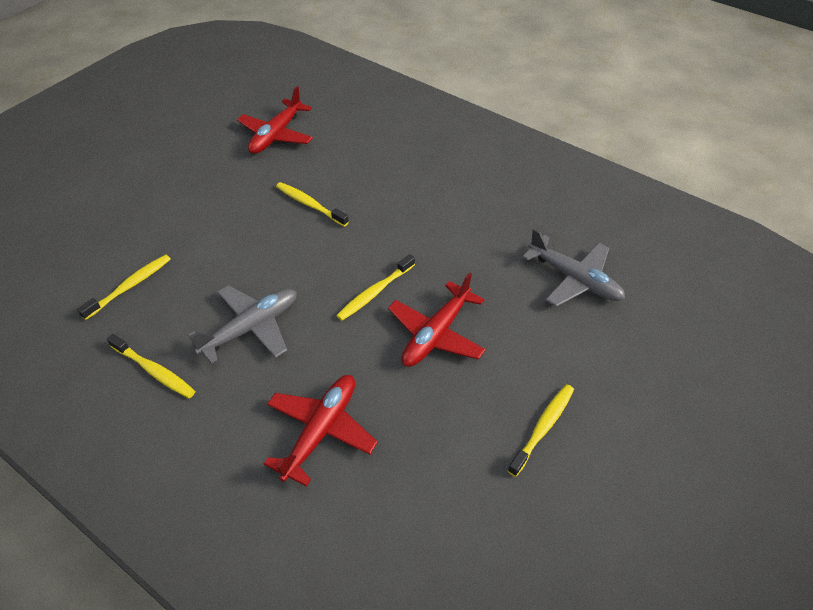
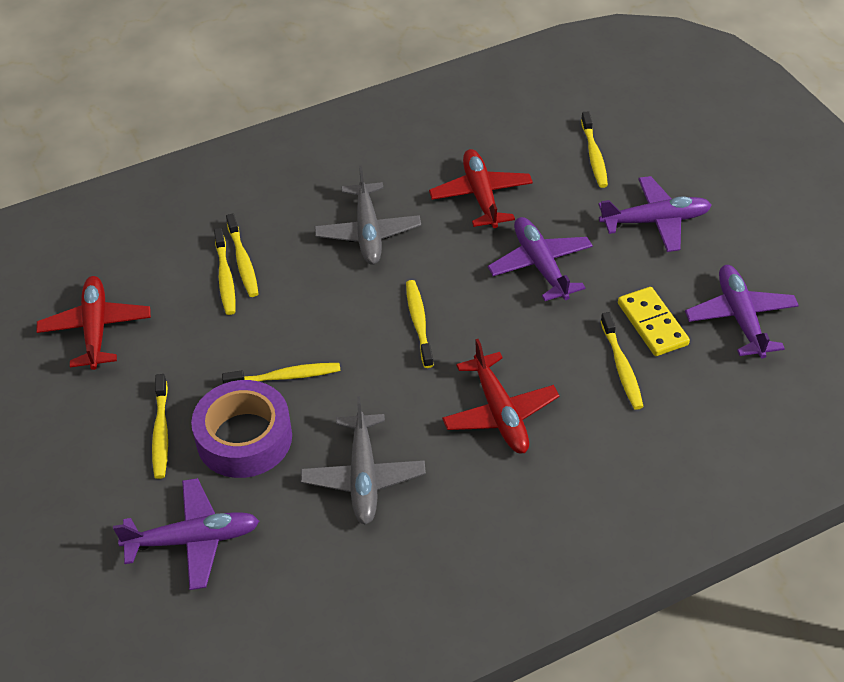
purple plane: none = 0 -> [113,478,259,590] [488,217,593,301] [598,176,712,252] [685,265,799,358] = 4
purple tape: none = 0 -> [191,380,292,478] = 1
yellow domino: none = 0 -> [618,287,690,356] = 1
yellow toothbrush: [77,254,171,320] [107,334,195,398] [276,182,349,227] [336,254,415,321] [507,384,574,477] = 5 -> [152,374,168,479] [214,228,235,315] [222,363,340,384] [226,213,258,297] [406,280,434,368] [581,111,608,188] [601,312,644,410] = 7

